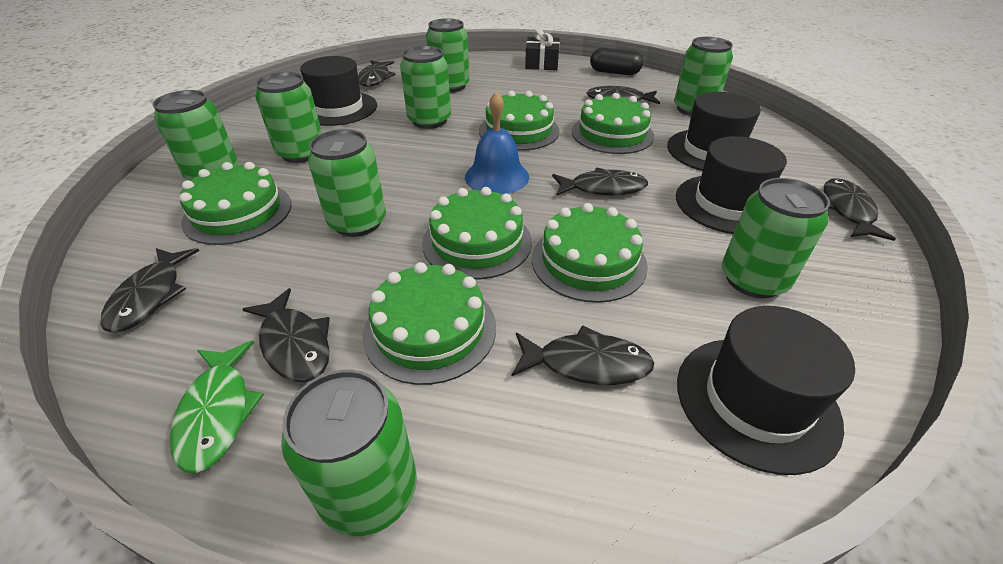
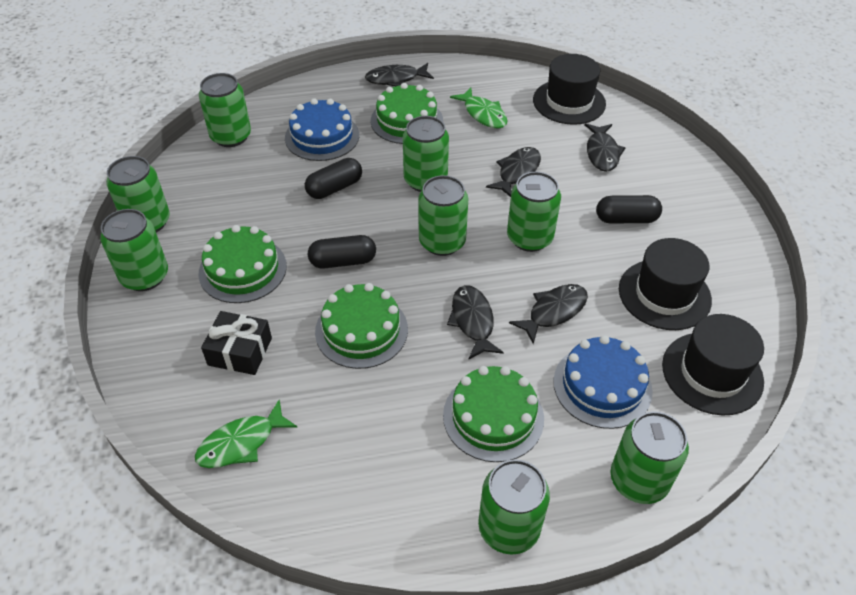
black capsule: [590,48,643,75] = 1 -> [305,158,362,199] [308,235,376,268] [596,195,662,223] = 3
black fish: [100,248,199,333] [242,288,330,382] [358,60,396,87] [512,325,654,385] [552,168,648,196] [586,86,660,104] [824,178,896,241] = 7 -> [365,63,434,86] [447,285,504,359] [486,147,541,197] [509,284,588,344] [584,123,625,172] = 5
black hat: [300,56,377,126] [667,92,761,171] [676,136,787,234] [677,306,855,475] = 4 -> [533,54,606,125] [619,238,712,330] [662,314,764,416] = 3
blue bell: [465,91,529,195] = 1 -> none = 0
blue cake: none = 0 -> [285,98,359,161] [553,335,653,429] = 2
green cake: [179,162,292,245] [363,262,496,385] [422,187,532,279] [479,90,560,151] [532,203,648,303] [572,93,654,154] = 6 -> [199,225,287,303] [315,283,408,369] [371,83,443,144] [443,366,544,462] = 4
green fish: [170,341,264,473] = 1 -> [195,400,297,468] [450,88,508,129] = 2

